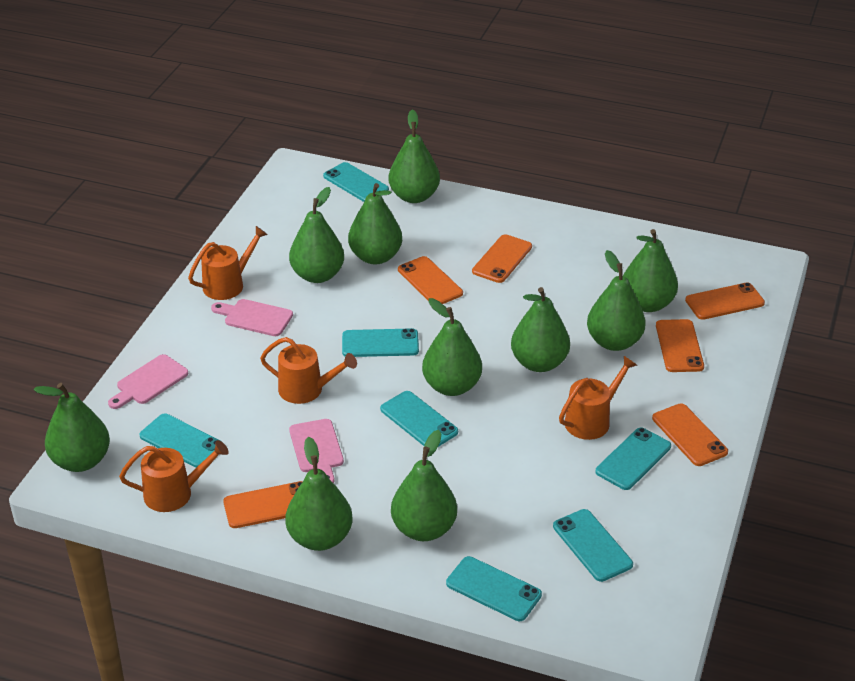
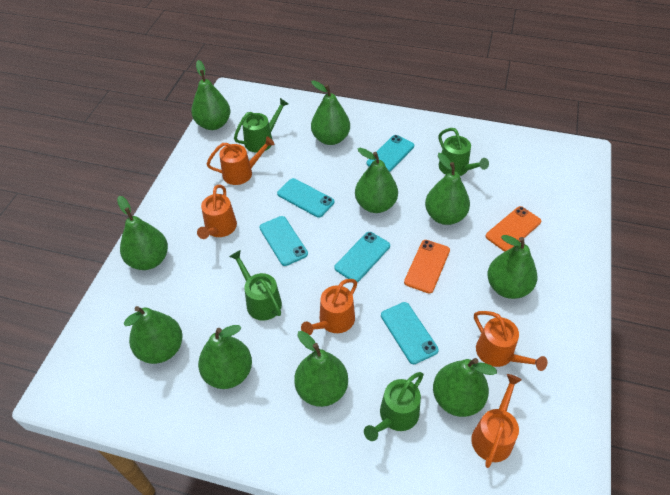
green watering can: none = 0 -> [229,250,282,321] [234,98,288,152] [364,372,424,441] [439,128,489,176] = 4
orange phone: [223,481,303,528] [398,256,463,304] [472,234,532,283] [652,403,728,466] [656,319,704,372] [685,282,765,320] = 6 -> [404,240,450,293] [485,206,541,251] = 2
orange watering can: [119,440,229,512] [188,226,268,300] [260,337,357,404] [559,356,637,440] = 4 -> [197,185,237,239] [207,136,275,185] [301,279,357,335] [471,374,522,468] [474,311,547,371] = 5
pink cutting board: [108,354,188,409] [211,299,293,336] [289,419,344,483] = 3 -> none = 0
turquoise phone: [139,414,218,468] [323,162,389,202] [342,328,419,357] [380,391,458,447] [446,556,542,621] [553,509,633,582] [595,428,671,490] = 7 -> [259,216,308,266] [277,178,334,218] [334,232,390,282] [367,135,414,172] [381,302,439,364] = 5

